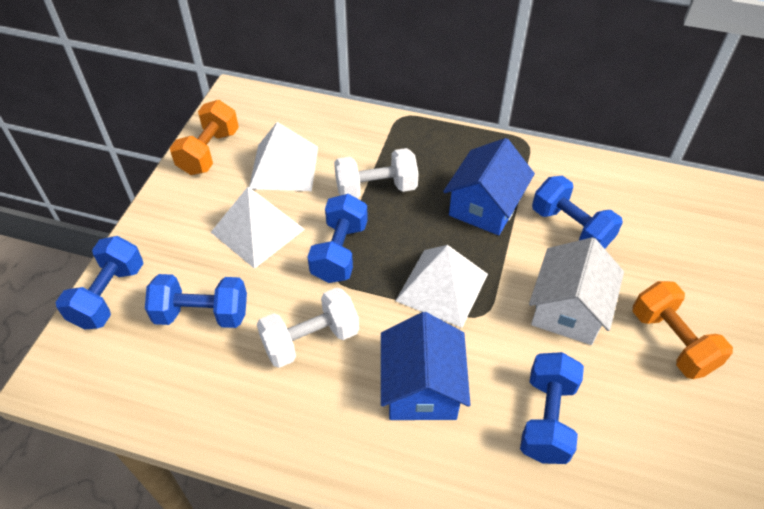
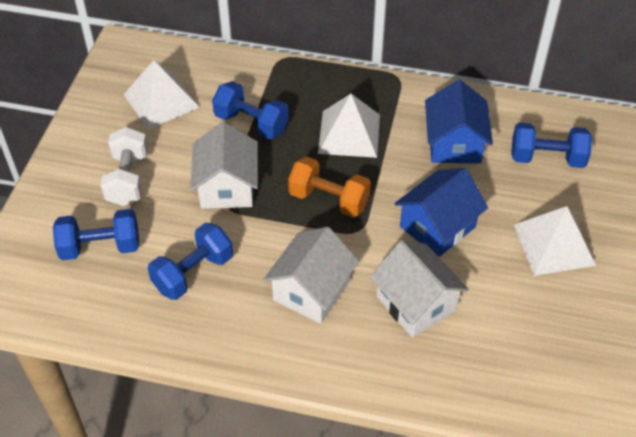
blue dumbbell: [55,236,144,329] [145,274,247,328] [307,194,368,283] [520,352,584,464] [532,176,623,249] = 5 -> [53,209,139,260] [148,223,233,300] [212,81,289,139] [511,122,592,168] = 4
orange dumbbell: [170,100,239,175] [632,281,733,379] = 2 -> [288,156,371,218] = 1
white dumbbell: [257,288,359,368] [334,148,419,199] = 2 -> [100,127,148,206] = 1
white house: [529,237,624,345] = 1 -> [190,122,258,209] [263,227,359,324] [370,240,469,338] = 3

